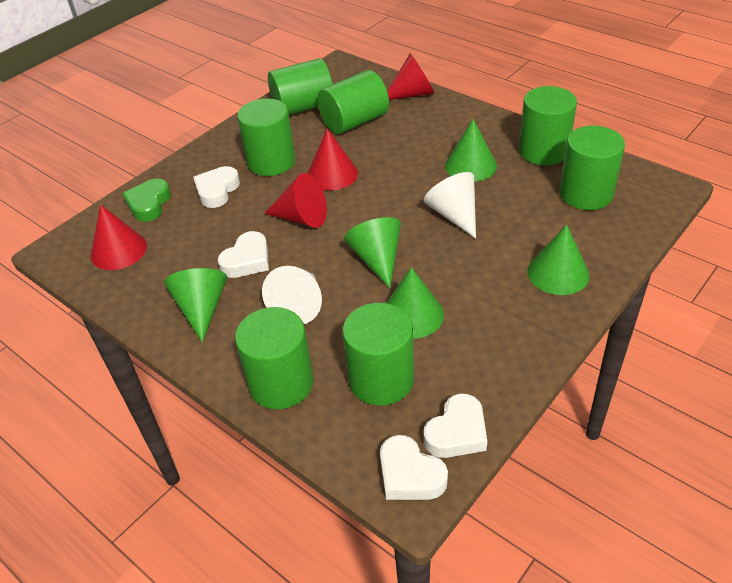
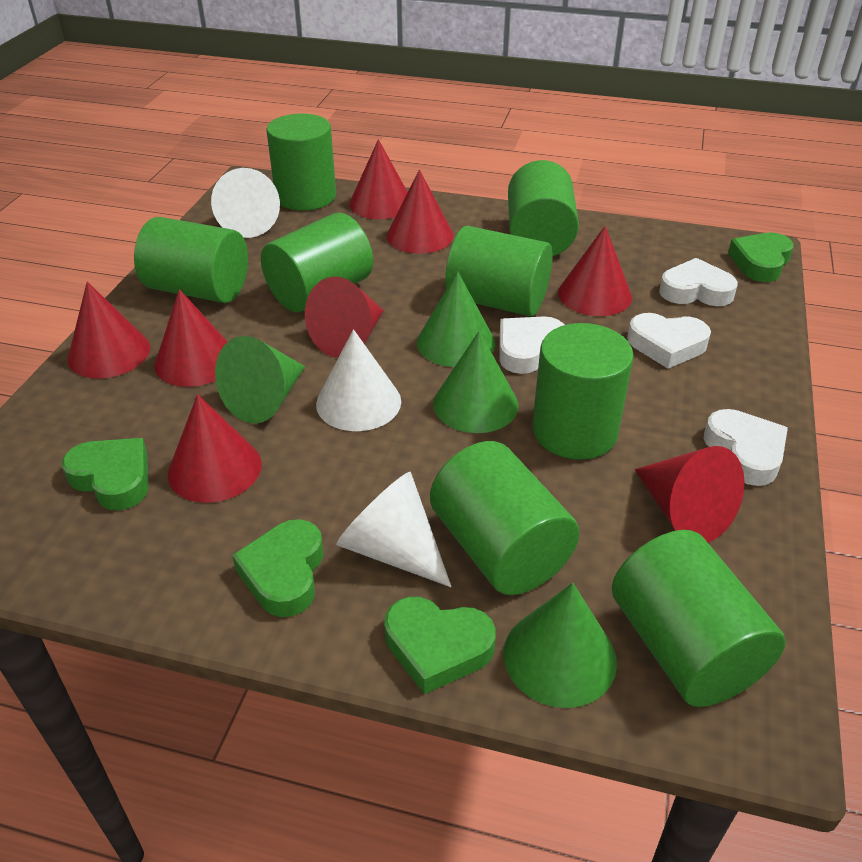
green cone: [164,268,227,342] [344,217,401,288] [386,267,444,339] [445,119,497,182] [527,225,589,295] = 5 -> [215,336,305,423] [417,272,495,367] [433,331,519,433] [504,583,617,708] = 4
green cylinder: [235,307,314,409] [237,99,295,176] [268,58,333,115] [317,70,389,134] [342,303,414,406] [519,86,577,165] [559,126,625,210] = 7 -> [134,217,248,303] [261,212,373,312] [266,114,336,211] [430,441,580,595] [445,226,553,317] [508,160,579,256] [532,323,634,460] [612,530,786,707] = 8
green heart: [122,179,171,222] = 1 -> [62,438,148,510] [232,519,323,617] [384,597,496,694] [728,233,794,282] = 4
red cone: [90,205,147,270] [264,173,327,228] [308,128,358,191] [387,53,435,100] = 4 -> [68,282,150,378] [155,289,228,387] [168,394,261,503] [305,277,384,358] [349,139,408,219] [387,170,454,254] [558,226,632,316] [635,446,745,542] = 8
white cone: [262,266,322,324] [424,172,476,239] = 2 -> [211,168,280,238] [316,329,401,431] [336,472,452,587] = 3

